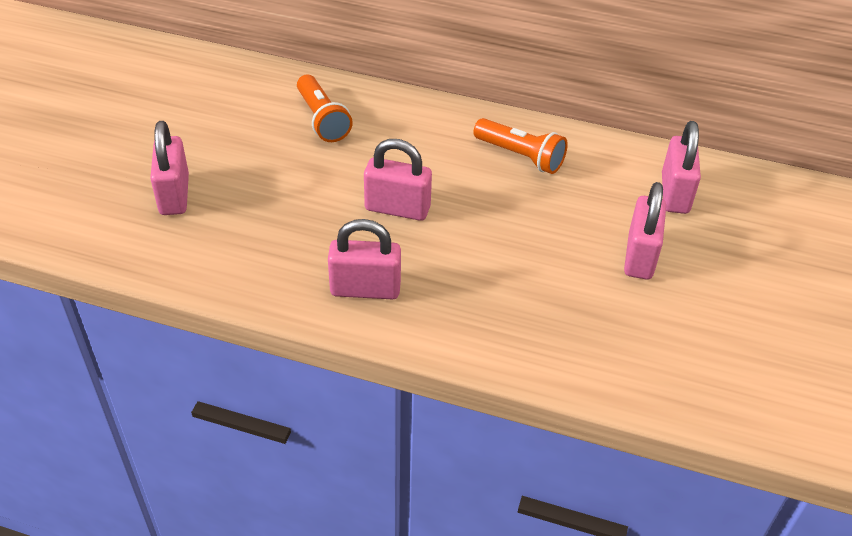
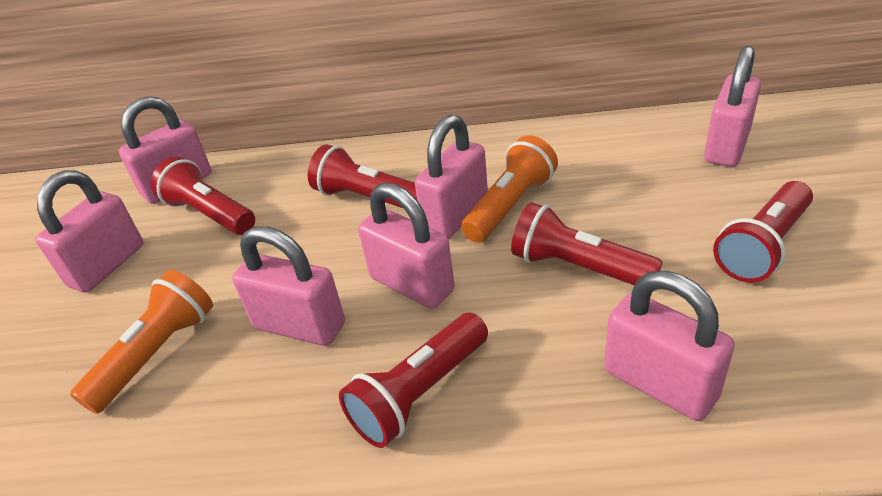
pink padlock: [150,121,189,215] [328,219,401,299] [364,139,432,221] [624,182,666,280] [662,121,701,214] = 5 -> [36,170,143,292] [119,96,212,204] [232,226,345,346] [358,182,455,309] [415,115,488,239] [604,271,735,421] [704,46,761,167] = 7
red flashlight: none = 0 -> [151,157,255,235] [308,144,417,208] [339,313,488,448] [511,202,663,285] [713,181,813,283] = 5

